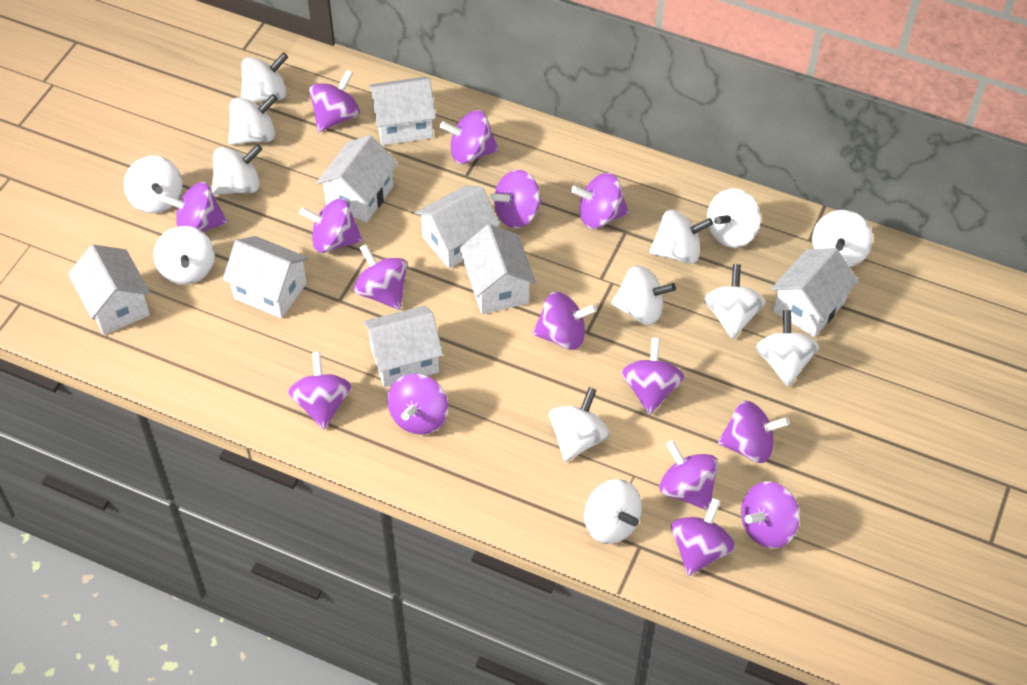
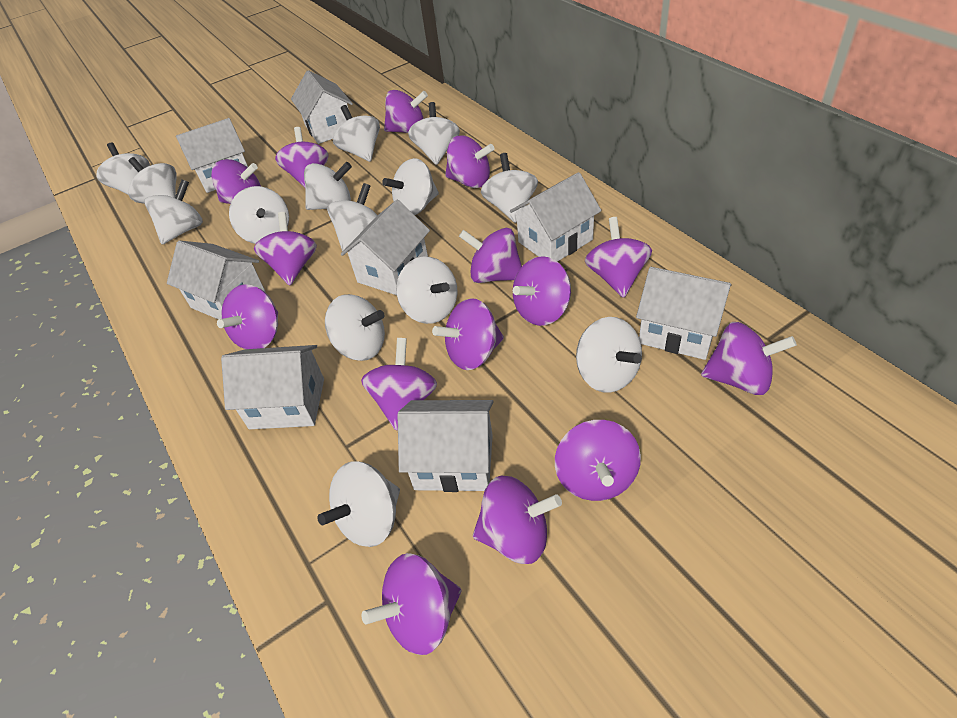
white spinning top: [124,156,182,213] [153,226,215,284] [212,144,262,195] [228,94,278,145] [241,53,288,102] [549,387,610,462] [584,479,642,544] [611,265,676,325] [649,210,713,264] [704,264,766,339] [707,189,761,248] [756,310,819,387] [812,210,873,267] = 13 -> [97,143,150,195] [128,157,177,204] [144,179,203,244] [229,186,289,244] [304,162,352,210] [318,461,400,547] [325,294,385,361] [327,183,377,252] [333,105,380,162] [382,158,439,215] [396,257,457,324] [408,102,460,165] [481,153,538,223] [576,317,642,393] = 14

